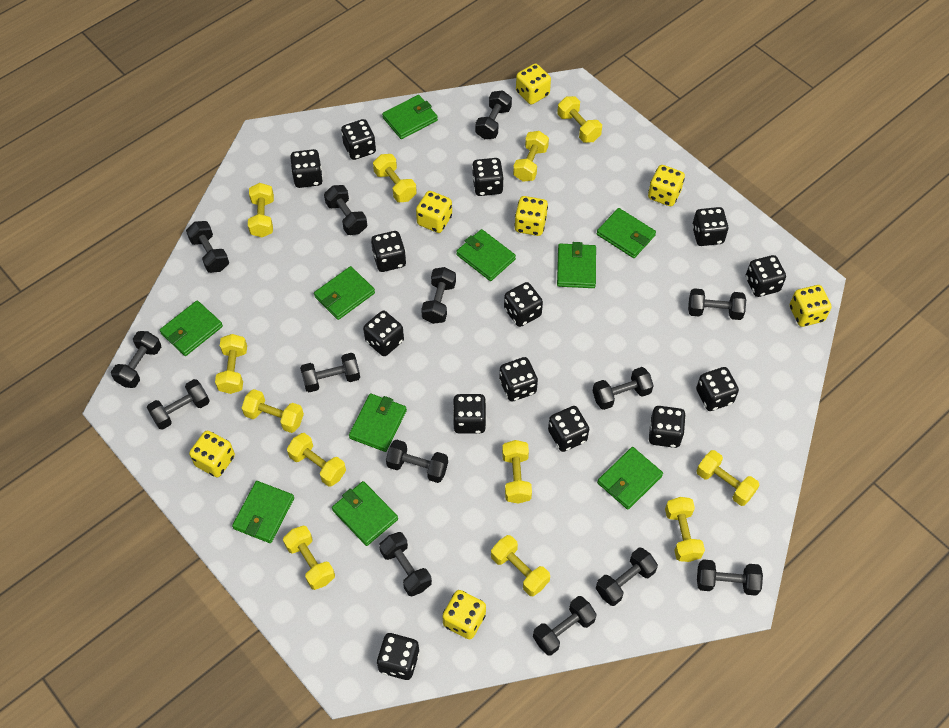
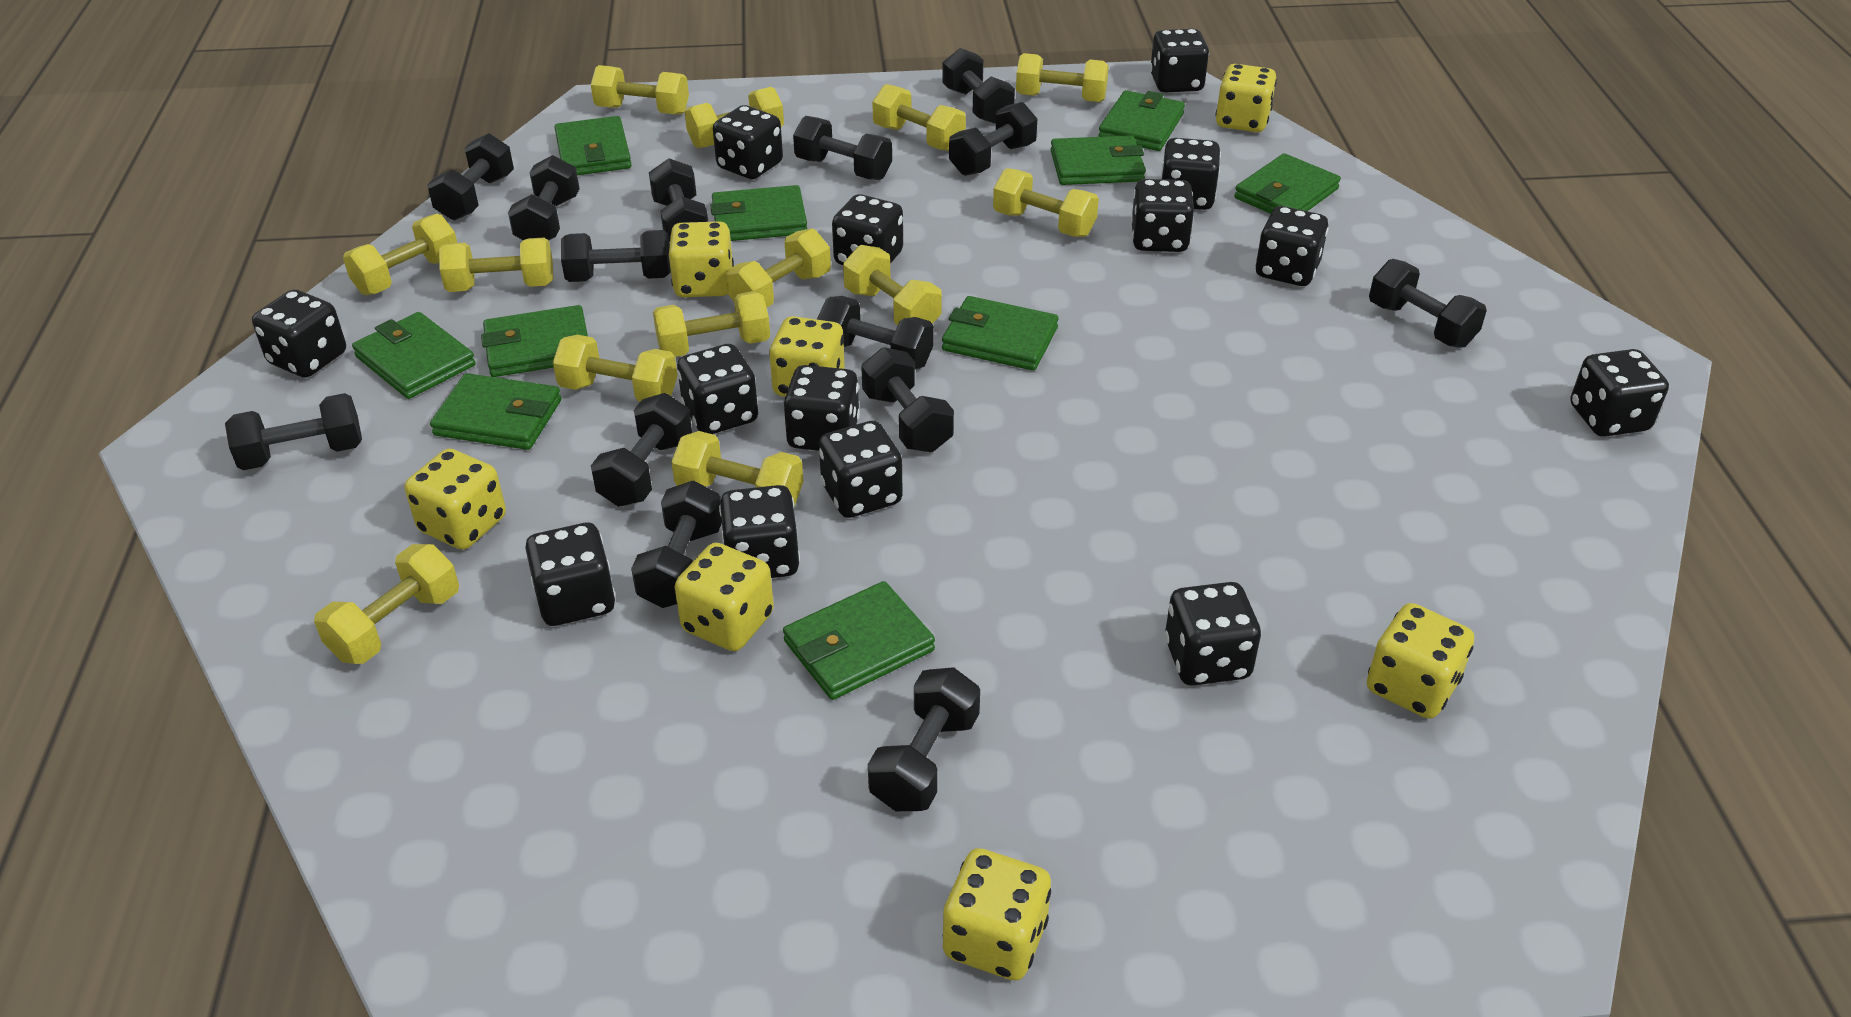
yellow dumbbell: [215,334,247,394] [242,389,304,433] [248,183,274,237] [283,526,335,590] [287,433,346,487] [373,154,417,202] [491,535,550,596] [502,440,532,504] [513,131,549,182] [557,96,602,143] [665,497,705,562] [697,450,759,506] = 12 -> [314,544,459,664] [343,214,457,295] [439,237,553,292] [553,335,677,402] [591,65,689,115] [653,291,770,357] [671,431,804,506] [685,87,784,148] [726,229,831,308] [843,245,942,325] [872,84,966,151] [993,168,1099,237] [1016,53,1109,102] = 13

